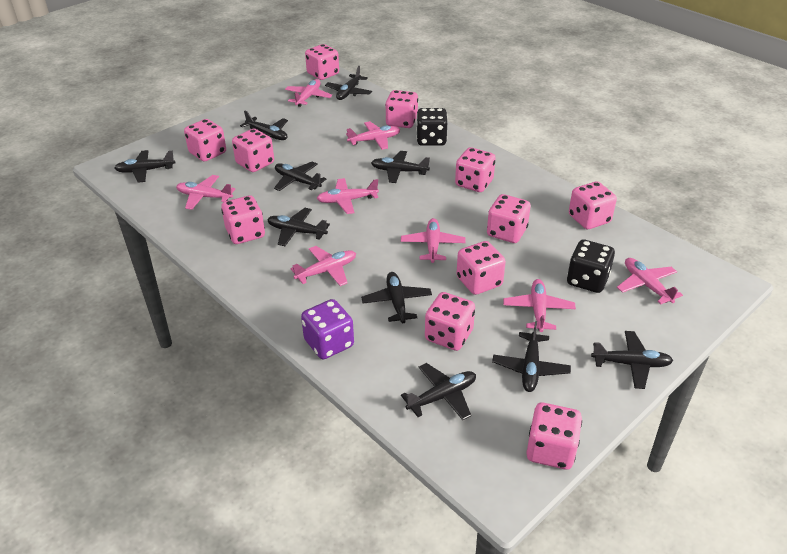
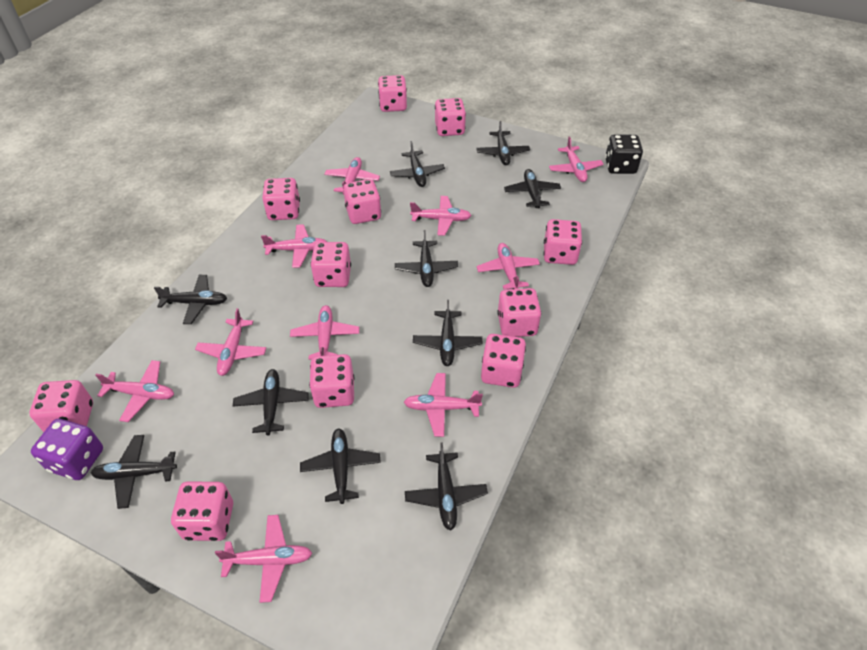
black dice: [416,108,447,146] [567,240,615,293] = 2 -> [605,134,643,174] = 1
pink plane: [176,175,235,210] [285,79,332,107] [291,246,356,286] [317,178,379,214] [346,121,401,150] [401,218,466,263] [503,279,576,332] [617,258,683,305] = 8 -> [95,360,174,422] [195,308,266,376] [215,515,312,603] [261,224,327,268] [290,305,359,360] [324,157,380,195] [404,373,483,437] [410,196,472,236] [476,243,540,289] [549,137,604,182] = 10

